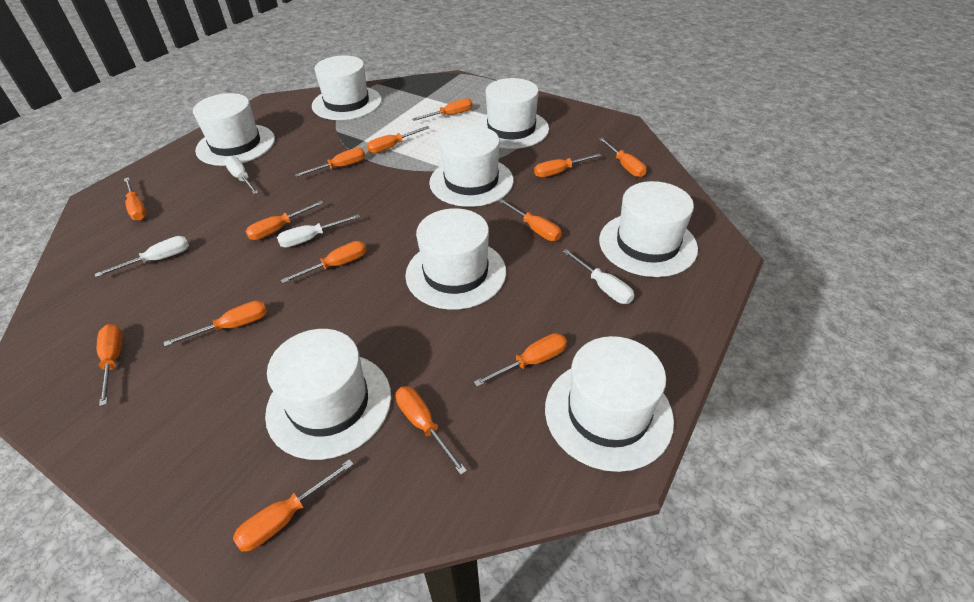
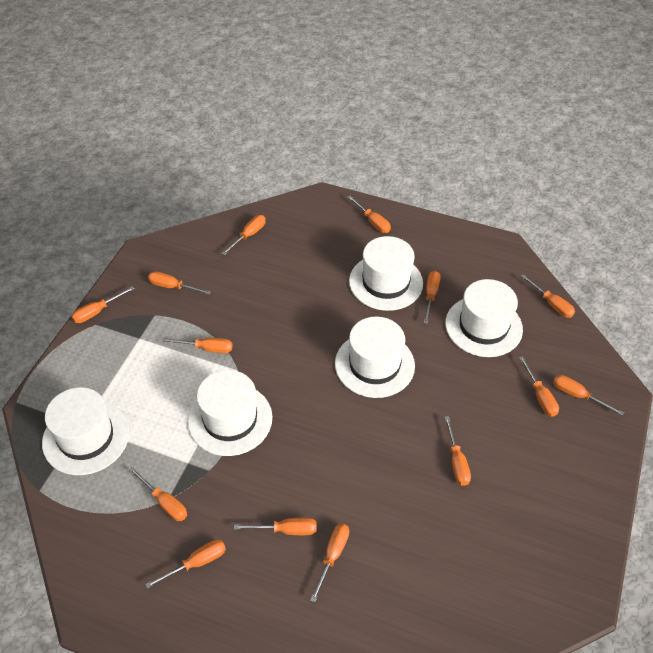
white hat: [193,93,275,166] [265,329,391,460] [312,55,382,120] [405,208,506,310] [429,125,514,207] [475,78,549,149] [545,336,674,472] [599,181,698,277] = 8 -> [42,387,129,475] [188,370,272,456] [335,317,415,398] [349,236,423,311] [445,279,523,357] = 5
white screwdriver: [95,236,189,277] [224,156,259,194] [277,214,360,248] [562,249,634,304] = 4 -> none = 0

